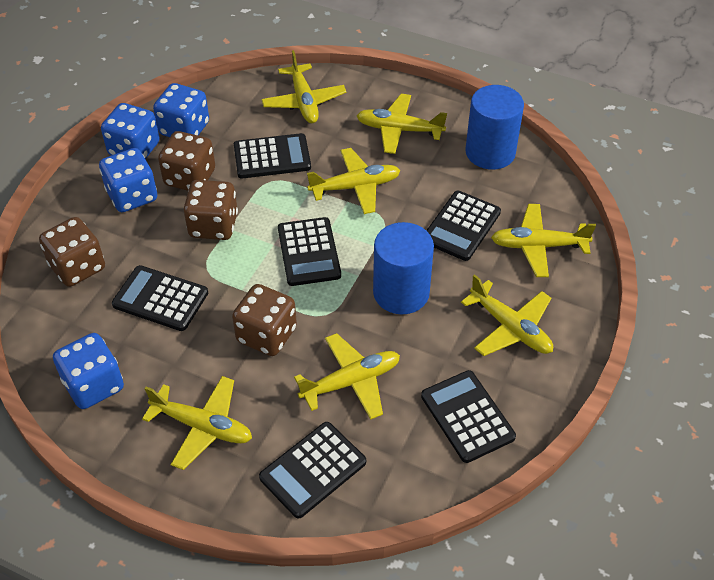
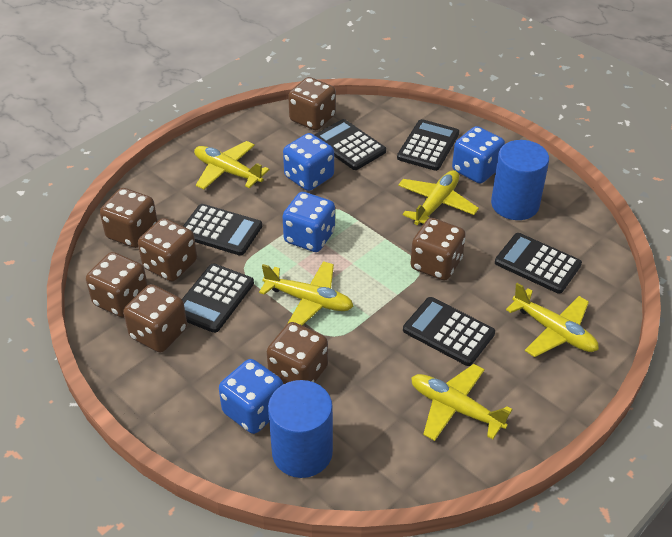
brown dice: [39,217,105,287] [158,131,215,191] [184,180,238,240] [232,284,297,356] = 4 -> [86,252,148,317] [100,188,157,248] [123,284,187,353] [138,218,197,281] [267,322,328,384] [288,77,336,130] [410,218,466,281] = 7
yellow plane: [142,376,252,470] [261,50,346,123] [294,333,400,420] [307,148,400,214] [357,94,447,154] [461,274,553,356] [491,204,596,277] = 7 -> [194,141,269,190] [259,261,354,325] [398,170,479,225] [411,364,513,441] [506,283,599,357] = 5

